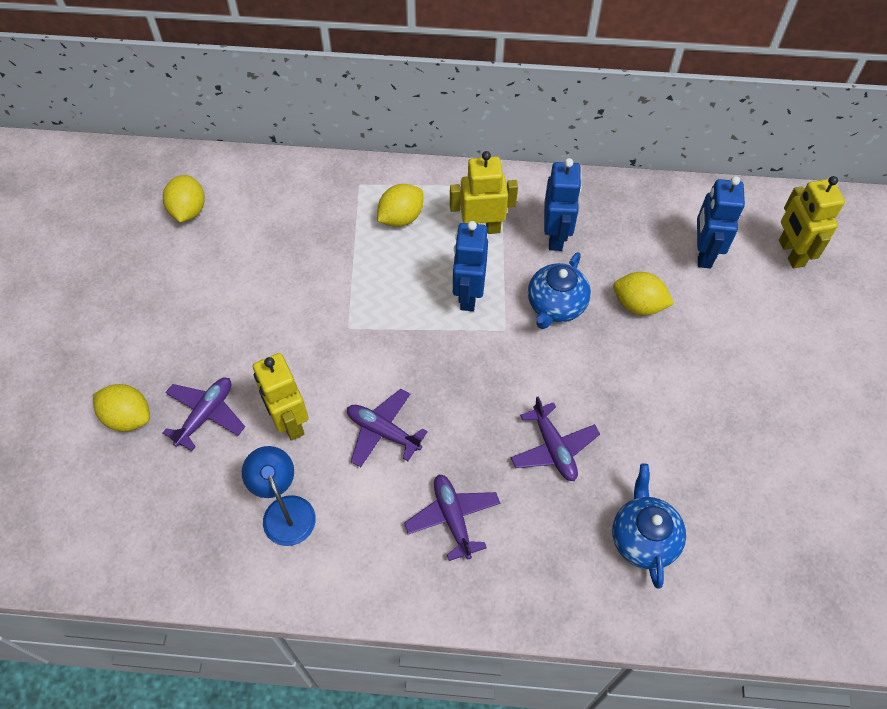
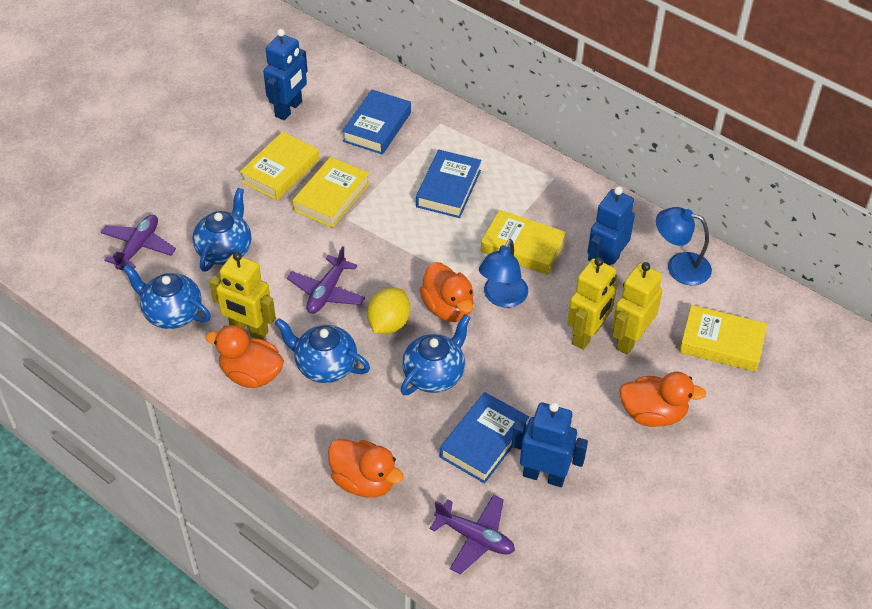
blue book: none = 0 -> [342,90,411,155] [416,150,481,218] [440,392,529,484] = 3
blue lamp: [242,446,316,546] = 1 -> [479,239,528,307] [656,207,712,285] = 2
blue teapot: [528,252,591,329] [612,463,686,588] = 2 -> [123,264,211,329] [192,188,251,272] [275,318,370,383] [401,314,471,395] = 4
orange duck: none = 0 -> [206,325,284,388] [328,439,404,498] [419,262,474,322] [619,372,706,427] = 4
purple plane: [163,378,245,451] [347,389,428,467] [404,474,500,561] [511,397,600,481] = 4 -> [101,215,176,271] [287,246,365,314] [430,495,515,574] = 3
yellow book: none = 0 -> [240,132,319,201] [292,157,370,228] [480,210,566,275] [679,305,767,372] = 4
yellow lemon: [93,384,150,432] [163,175,205,222] [377,184,424,227] [613,272,674,315] = 4 -> [367,288,410,334] = 1

